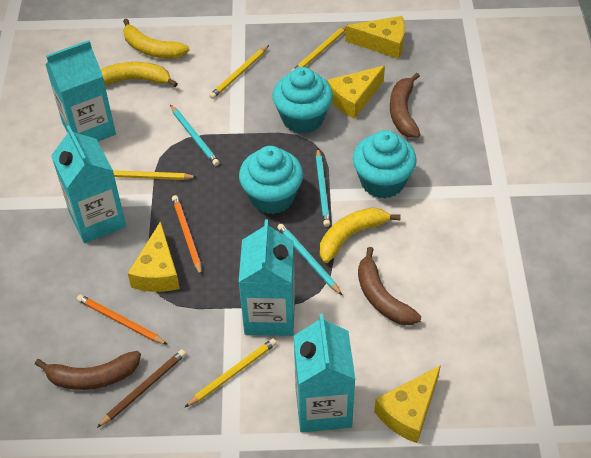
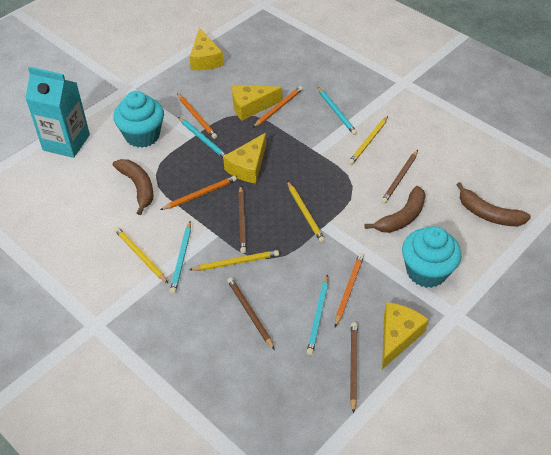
brown pencil: [97,349,186,428] = 1 -> [227,277,275,350] [238,186,246,253] [350,322,358,414] [381,150,418,204] = 4
orange pencil: [77,295,168,345] [172,195,202,276] = 2 -> [160,176,237,210] [177,93,217,139] [253,86,303,128] [335,253,364,327] = 4
turquoise carton: [45,40,116,141] [51,125,126,243] [239,220,295,336] [294,314,355,432] = 4 -> [25,67,90,158] = 1
turquoise cupcake: [239,146,303,214] [273,67,333,134] [353,130,417,199] = 3 -> [113,91,164,148] [402,226,461,288] = 2
turquoise pencil: [170,105,220,166] [277,223,342,295] [316,149,330,227] = 3 -> [170,221,191,294] [178,117,227,158] [307,274,328,355] [318,87,357,135] = 4
yellow banana: [101,62,178,87] [123,19,190,59] [320,208,401,263] = 3 -> none = 0

